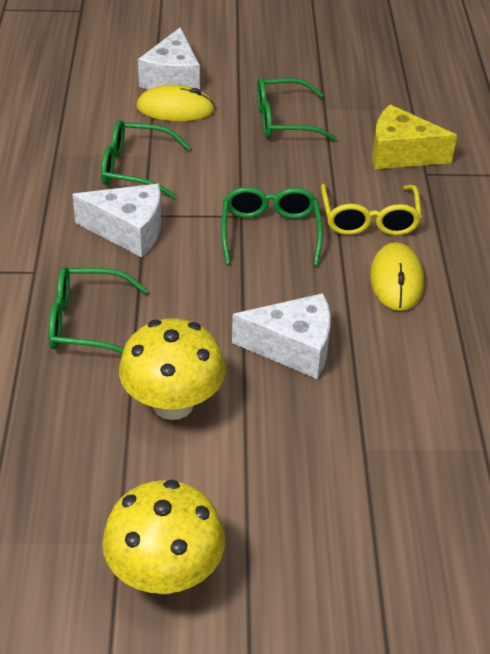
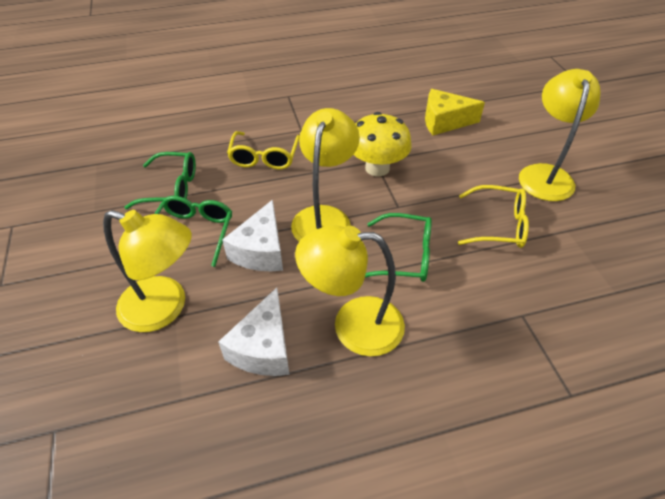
green glasses: [48,267,148,353] [101,120,191,199] [221,187,323,266] [257,77,337,141] = 4 -> [124,152,196,209] [154,196,232,267] [365,213,432,282] = 3
white cheese: [72,184,161,257] [138,27,200,90] [232,293,331,379] = 3 -> [218,287,289,376] [222,200,283,271] = 2
yellow glasses: [321,184,422,235] = 1 -> [227,131,300,170] [458,185,529,248] = 2
yellow lamp: none = 0 -> [103,210,192,332] [291,108,360,241] [295,225,405,356] [519,69,600,201] = 4
yellow mouse: [136,85,215,121] [370,242,424,311] = 2 -> none = 0
yellow mushroom: [102,480,225,594] [119,319,225,420] = 2 -> [354,112,412,176] = 1

